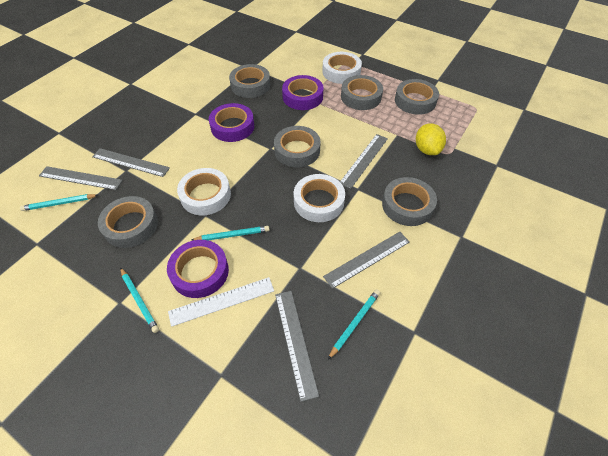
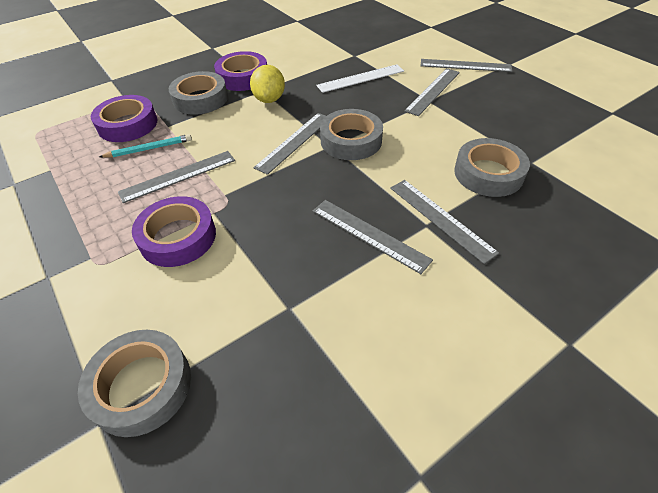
grey ruler: [39,166,122,190] [92,148,170,177] [275,291,319,402] [323,232,410,289] [340,134,388,189] = 5 -> [118,151,235,203] [253,113,326,175] [313,200,433,274] [390,180,499,264] [404,68,460,116] [421,59,513,72] = 6
grey tape: [98,196,158,248] [229,64,270,98] [274,126,320,167] [341,75,383,110] [382,177,437,226] [395,79,439,115] = 6 -> [78,330,191,437] [169,71,228,115] [320,109,383,160] [454,138,530,197] = 4
turquoise pencil: [20,194,98,211] [120,267,159,333] [191,226,269,240] [328,289,380,360] = 4 -> [99,134,192,158] = 1
white tape: [177,168,231,215] [294,174,345,222] [322,52,362,84] = 3 -> none = 0

